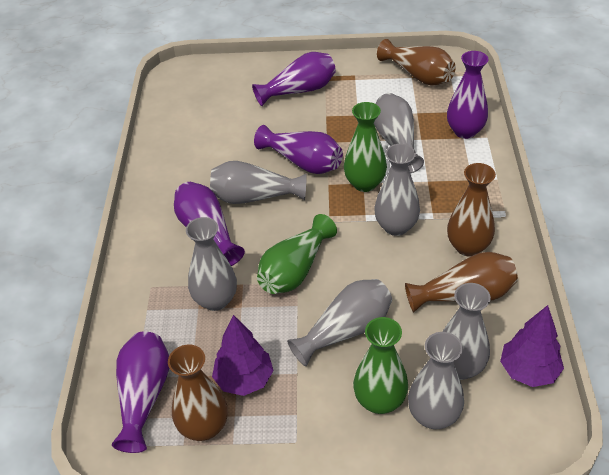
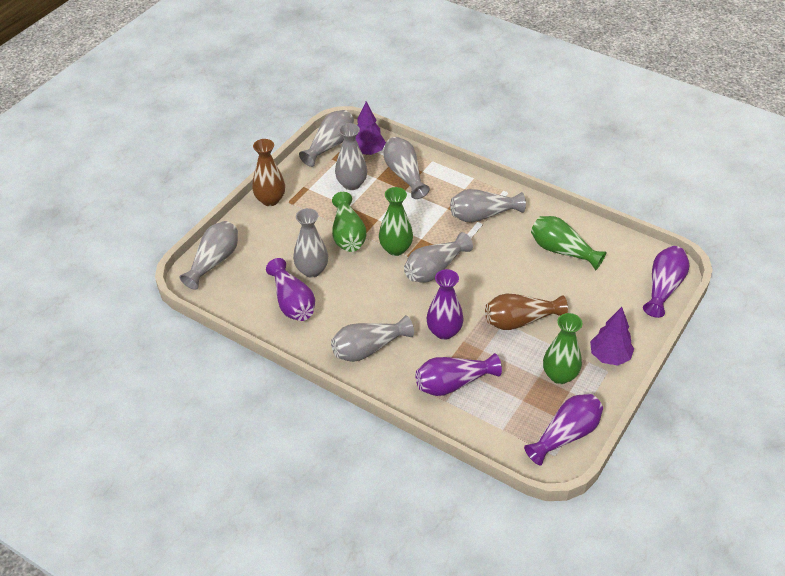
brown vase: [168,344,227,441] [377,39,456,86] [405,252,518,312] [447,163,496,257] = 4 -> [252,139,285,206] [485,294,568,330] = 2
green vase: [257,214,337,294] [344,102,387,192] [353,317,408,414] = 3 -> [332,192,366,252] [379,187,413,256] [531,216,607,271] [543,313,582,384] = 4
grey vase: [186,217,237,311] [210,161,307,204] [287,279,392,366] [374,93,424,173] [374,144,420,236] [408,332,464,429] [442,283,491,380] = 7 -> [179,221,238,290] [293,208,328,278] [299,110,354,167] [331,315,414,362] [335,123,367,190] [384,137,430,199] [404,232,473,282] [450,189,526,222] = 8

